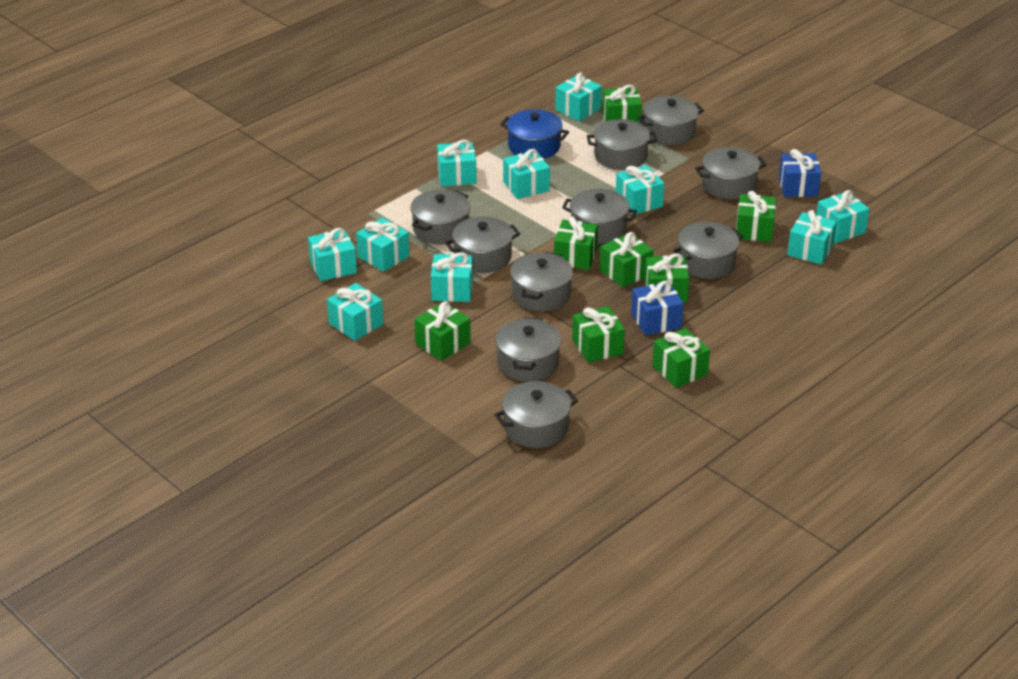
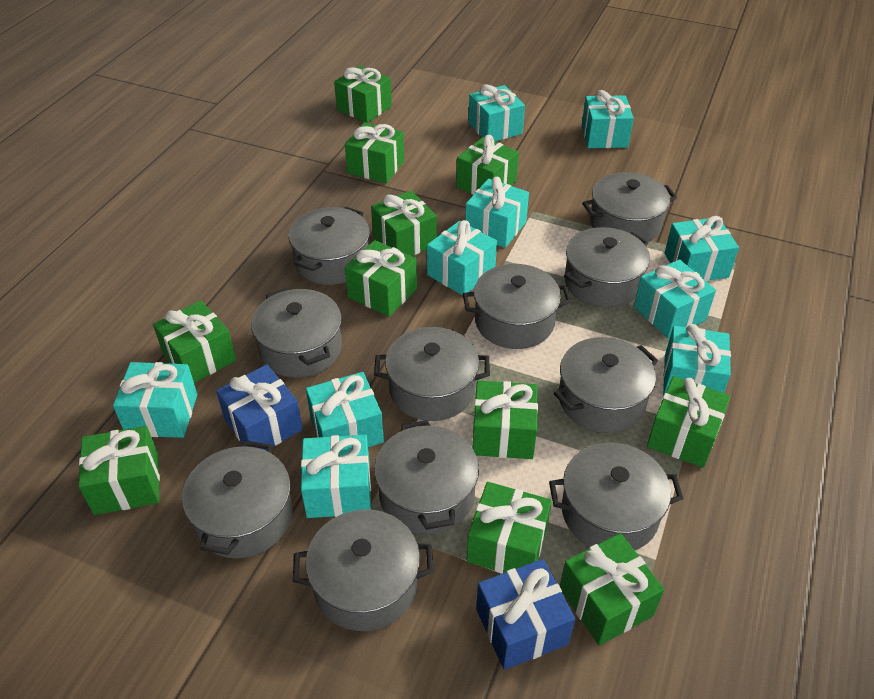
blue pot: [500,109,569,159] = 1 -> none = 0
green gift: [414,301,471,361] [554,217,598,270] [572,306,625,363] [600,232,653,288] [602,85,642,124] [644,253,690,302] [652,328,710,388] [736,191,776,242] = 8 -> [78,426,160,515] [153,300,236,383] [334,66,392,123] [345,122,404,184] [345,240,417,317] [371,191,437,256] [456,135,519,195] [467,482,552,573] [473,381,538,459] [560,533,664,646] [647,376,730,468] = 11
grey pot: [411,190,470,245] [445,217,520,273] [495,317,561,382] [495,381,578,448] [510,252,573,311] [562,189,637,243] [587,119,657,170] [637,96,704,145] [673,222,744,279] [695,147,766,199] = 10 -> [182,440,293,559] [251,287,342,378] [288,206,370,285] [293,509,434,631] [374,327,490,421] [374,420,479,534] [463,264,572,349] [549,442,684,550] [554,337,658,433] [564,227,650,308] [582,172,677,242] = 11

